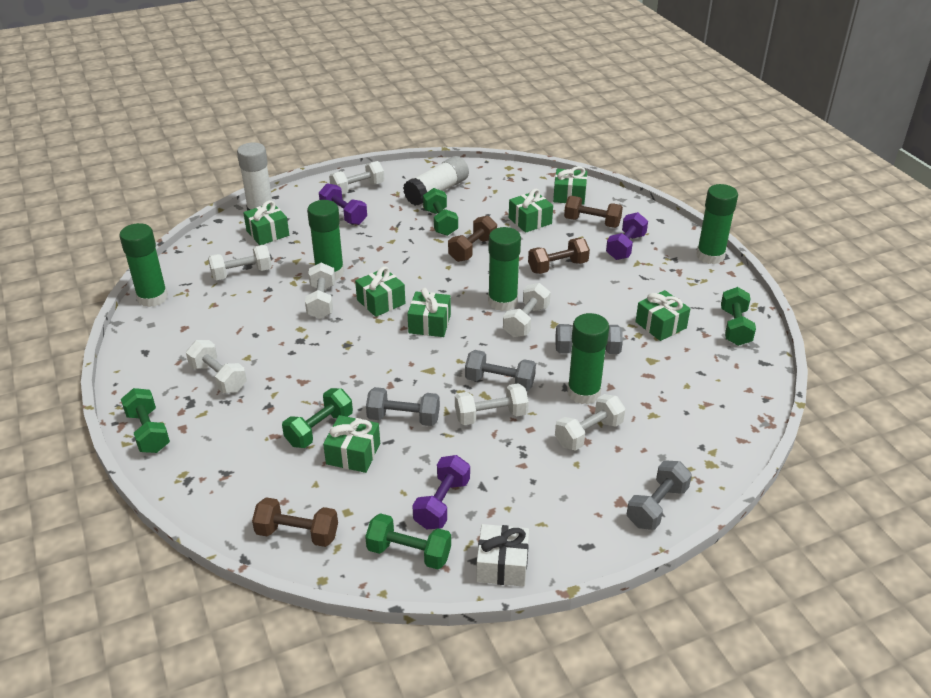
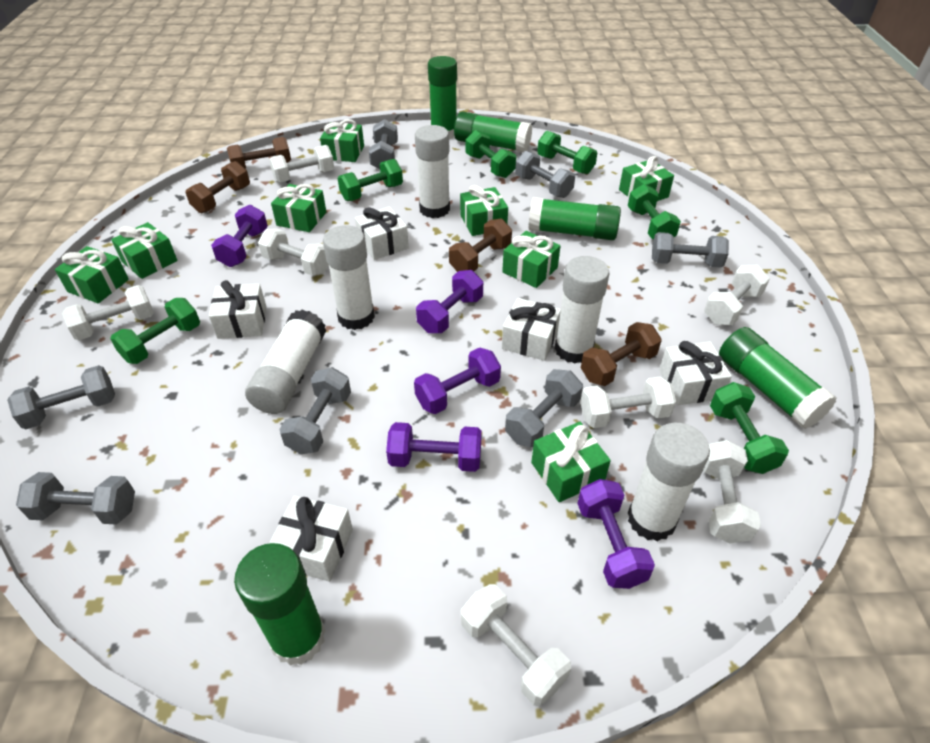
green dumbbell: [121,388,170,453] [282,388,353,448] [365,513,451,569] [423,188,458,236] [721,287,756,346] = 5 -> [110,298,200,364] [338,159,403,201] [465,130,516,178] [537,131,597,174] [628,184,681,240] [710,382,789,474] = 6
green gift: [243,200,289,245] [323,415,380,473] [355,266,405,317] [407,288,451,337] [509,189,553,233] [553,166,587,205] [635,290,690,341] = 7 -> [55,246,129,303] [111,222,177,279] [271,184,326,232] [320,119,364,162] [460,185,508,236] [502,231,561,288] [531,422,611,502] [619,156,674,201] = 8
grey dumbbell: [366,387,440,426] [465,350,536,391] [555,324,623,354] [627,460,692,530] = 4 -> [7,365,115,429] [16,472,135,525] [279,367,351,454] [369,119,398,169] [505,369,583,447] [515,151,575,198] [652,232,729,267] = 7
purple dumbbell: [319,183,367,225] [412,455,470,529] [606,212,648,260] = 3 -> [211,205,268,267] [386,422,482,472] [414,347,501,414] [416,270,483,333] [577,479,655,589] = 5
white gift: [476,524,529,587] = 1 -> [209,280,266,339] [269,496,353,582] [355,207,409,260] [502,298,561,361] [659,341,732,405] = 5
white glue stick: [237,142,272,211] [403,156,469,206] = 2 -> [245,310,326,414] [323,225,375,330] [415,125,450,218] [555,256,609,364] [628,423,710,542] = 5

